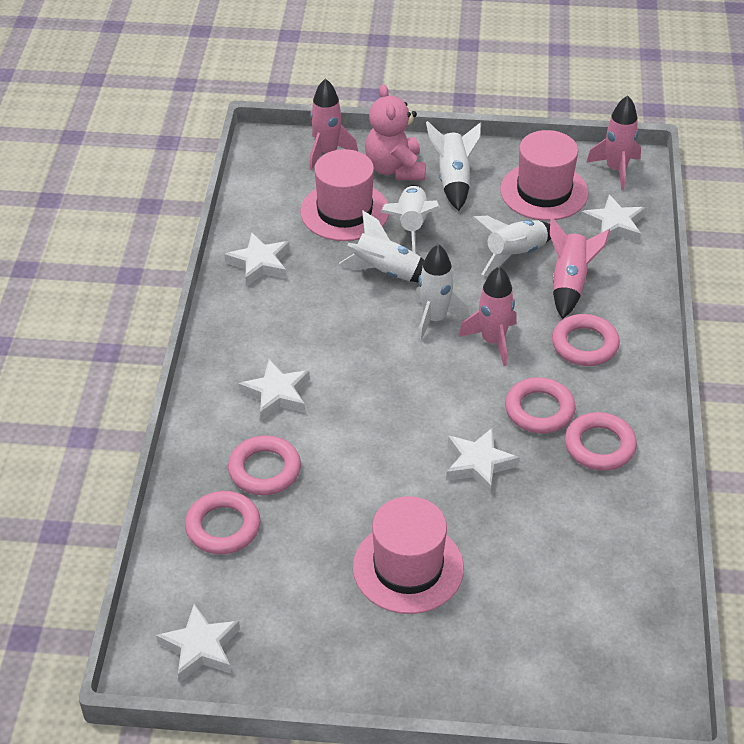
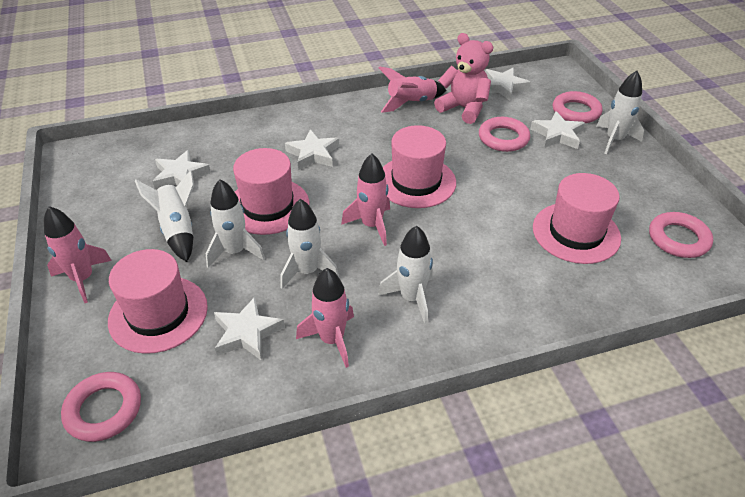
pink hat: [300,149,389,241] [353,496,464,614] [500,130,589,221] = 3 -> [108,249,208,354] [233,148,309,235] [383,125,456,208] [533,173,621,264] = 4
pink ring: [185,491,260,554] [228,435,301,495] [505,377,576,434] [552,314,620,366] [565,412,637,471] = 5 -> [61,372,141,442] [479,117,530,152] [553,91,602,123] [649,212,713,258] = 4

